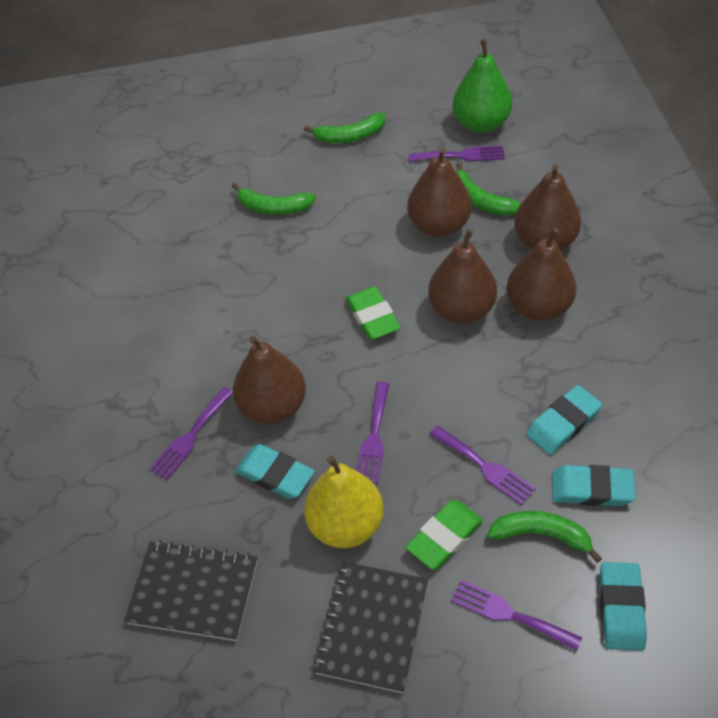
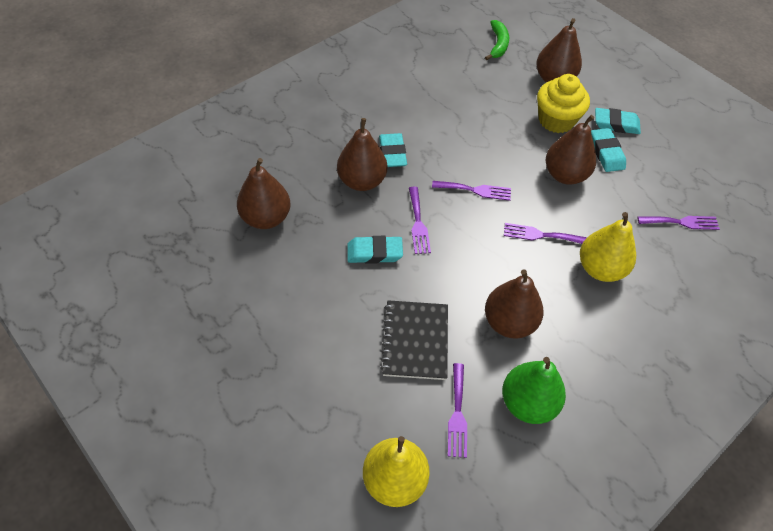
black notebook: [124,540,258,641] [313,562,428,693] = 2 -> [380,300,448,380] = 1
green banana: [232,183,316,215] [304,112,385,143] [456,163,521,216] [487,511,602,563] = 4 -> [485,20,509,60] = 1
green eraser: [346,286,401,340] [406,500,483,570] = 2 -> none = 0
yellow cupcake: none = 0 -> [537,74,590,133] = 1
yellow pear: [304,456,384,548] = 1 -> [363,436,430,507] [580,212,636,282] = 2

